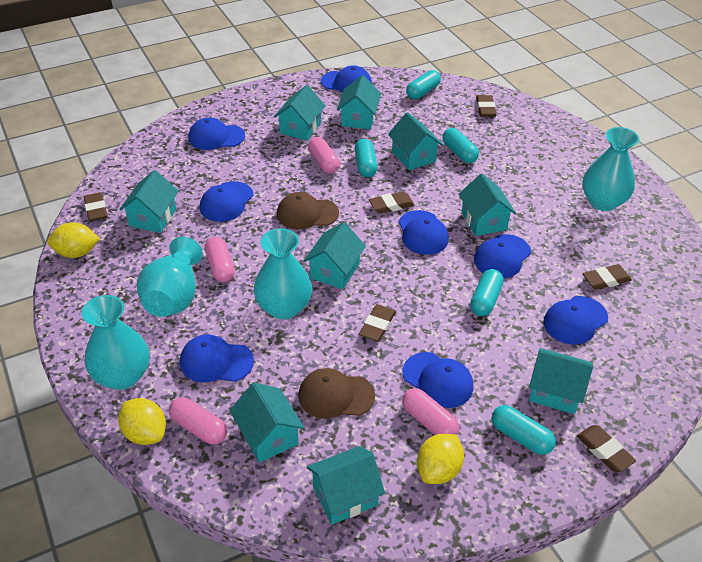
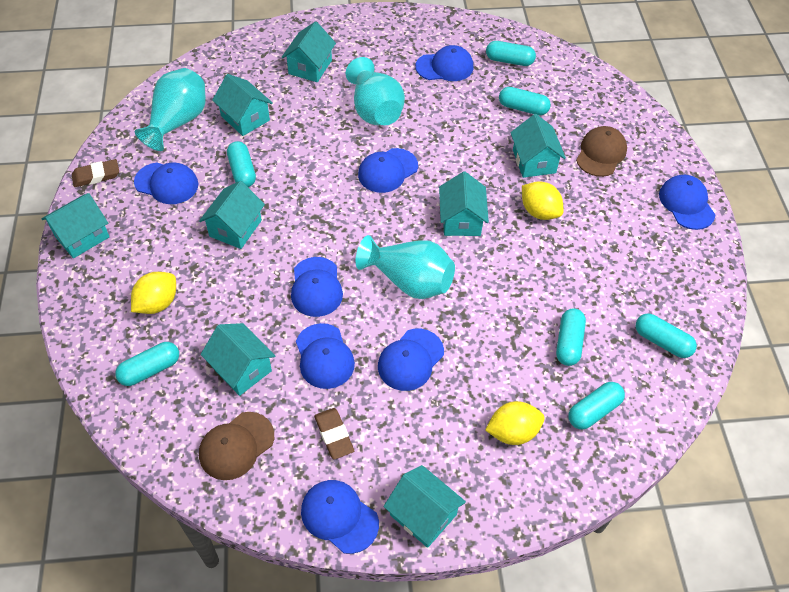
brown eraser: [84,192,108,221] [359,304,396,342] [369,191,415,214] [476,95,497,117] [577,425,636,472] [583,264,632,290] = 6 -> [72,159,119,187] [314,408,354,459] = 2
pink capsule: [169,397,227,445] [205,237,235,282] [308,137,340,174] [402,388,459,435] = 4 -> none = 0
turquoise capsule: [355,139,378,177] [406,70,441,99] [442,128,479,163] [470,269,504,316] [492,405,556,455] = 5 -> [115,342,179,386] [227,141,256,187] [486,41,536,66] [499,87,551,115] [556,308,586,366] [568,382,625,430] [636,313,697,358] = 7
turquoise house: [119,170,178,233] [229,382,305,463] [274,85,325,141] [304,222,366,289] [307,446,385,525] [337,75,381,130] [388,112,443,170] [459,174,516,236] [529,348,593,414] = 9 -> [41,193,110,258] [199,181,265,249] [201,323,275,396] [212,74,273,136] [282,21,336,82] [383,465,466,548] [439,171,489,236] [510,114,566,178] = 8
turquoise vase: [82,295,149,390] [136,237,203,317] [254,228,312,320] [582,127,640,211] = 4 -> [135,68,206,151] [346,57,405,125] [356,235,455,299] = 3

